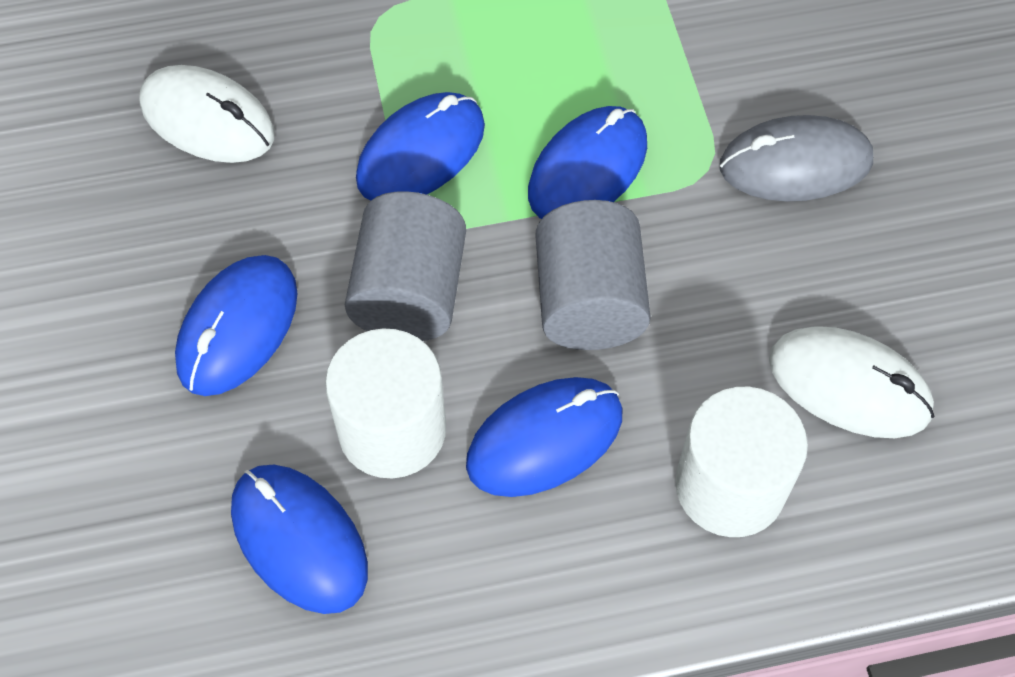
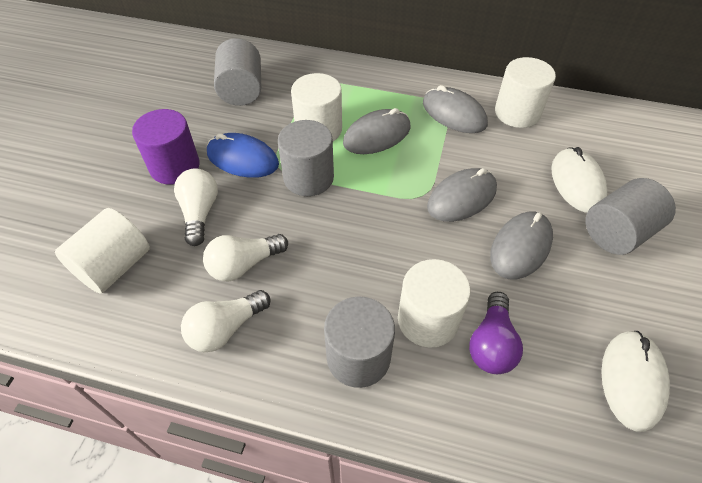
blue mouse: [175,255,298,396] [231,465,368,614] [356,92,485,201] [466,377,622,497] [528,106,647,219] = 5 -> [207,133,279,178] = 1
grey cylinder: [345,191,466,341] [536,200,651,350] = 2 -> [214,38,261,106] [278,120,334,196] [324,296,395,388] [585,178,676,255] = 4
grey mouse: [720,115,873,202] = 1 -> [343,108,410,154] [423,85,488,133] [427,168,497,222] [490,212,553,279] = 4
purple cylinder: none = 0 -> [132,109,200,185] = 1
purple light bulb: none = 0 -> [469,292,523,374] = 1
white cylinder: [325,329,446,478] [675,387,808,537] = 2 -> [55,208,150,294] [291,73,342,141] [398,259,471,348] [495,57,556,128] = 4
white light bulb: none = 0 -> [174,168,218,246] [181,290,271,352] [203,234,288,281] = 3

